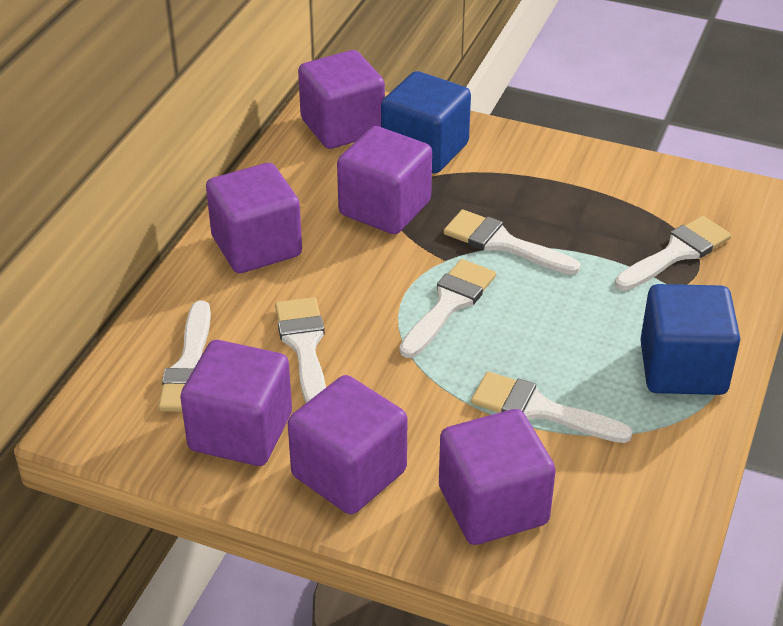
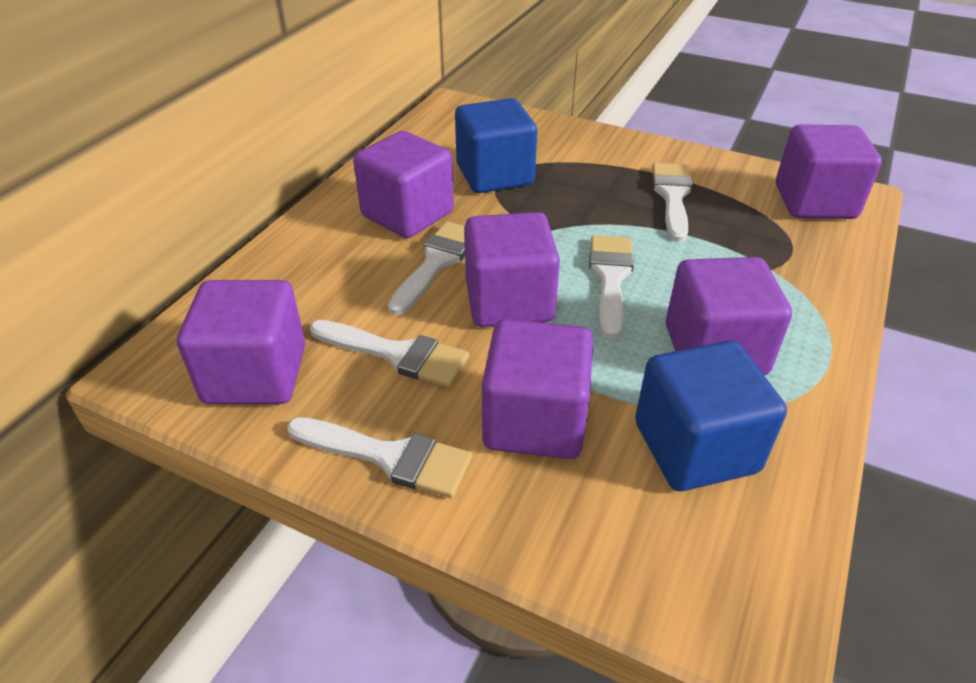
white brush: [158,301,211,412] [275,297,326,403] [400,259,496,358] [444,210,580,275] [471,372,633,443] [615,216,731,291] = 6 -> [287,417,472,498] [310,320,469,387] [388,221,465,315] [589,235,634,339] [652,163,693,242] = 5

